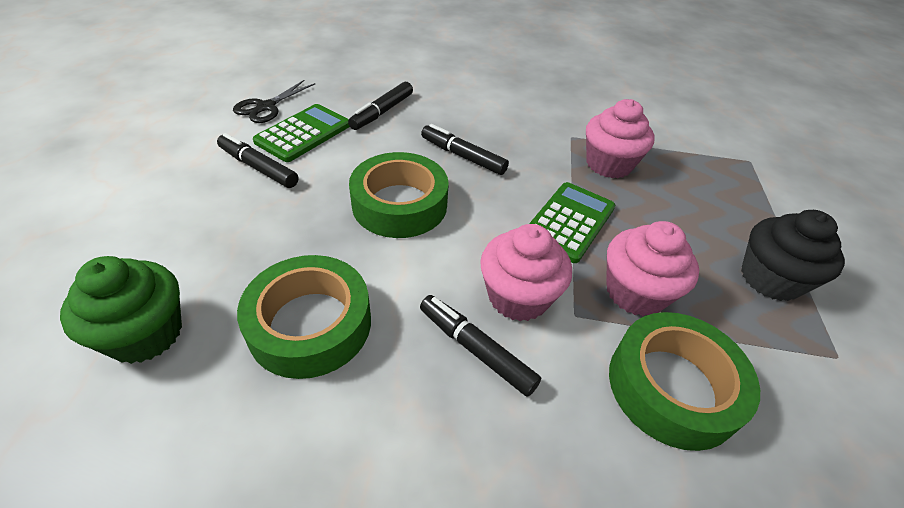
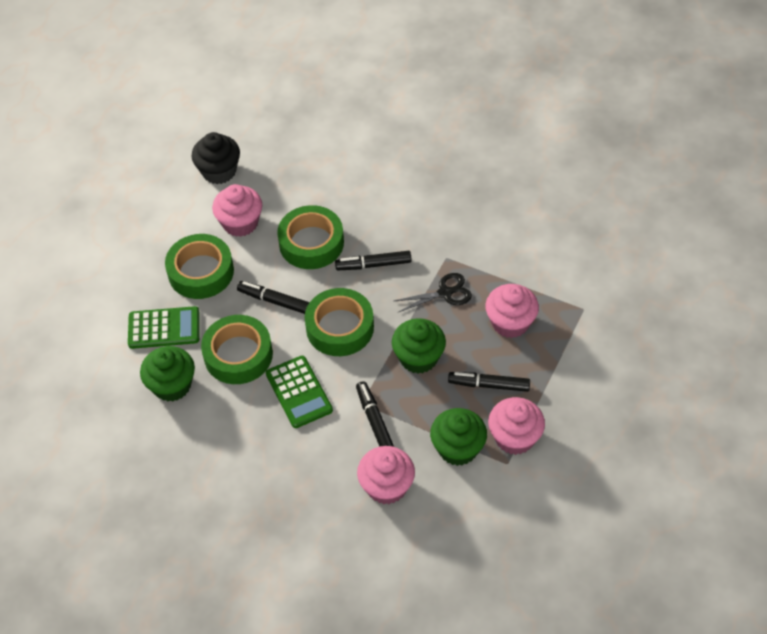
green cupcake: [60,256,182,364] = 1 -> [140,346,195,402] [392,318,446,374] [430,408,487,466] = 3
green tape: [237,255,371,379] [349,152,449,238] [609,312,760,451] = 3 -> [165,234,234,299] [201,315,273,384] [277,205,344,269] [305,288,374,356] = 4
pink cupcake: [480,224,572,321] [586,99,655,178] [606,221,699,316] = 3 -> [212,184,262,237] [357,446,415,504] [485,284,539,338] [488,397,545,455] = 4

